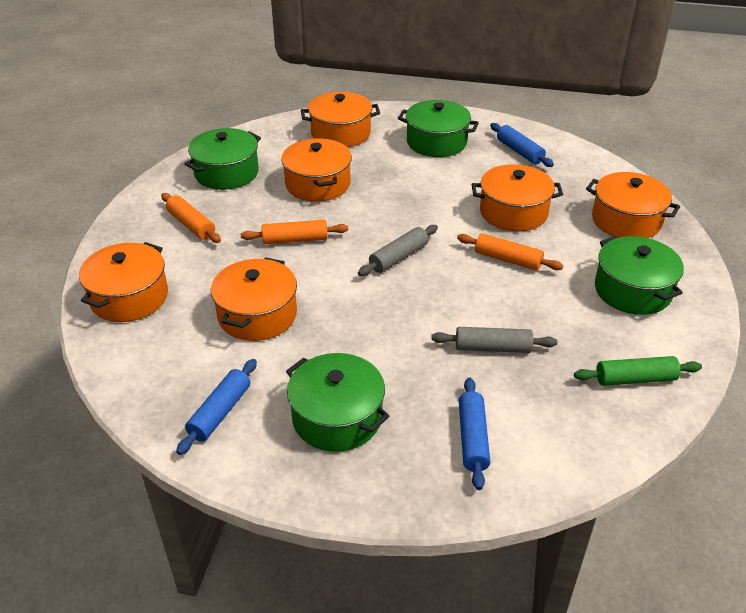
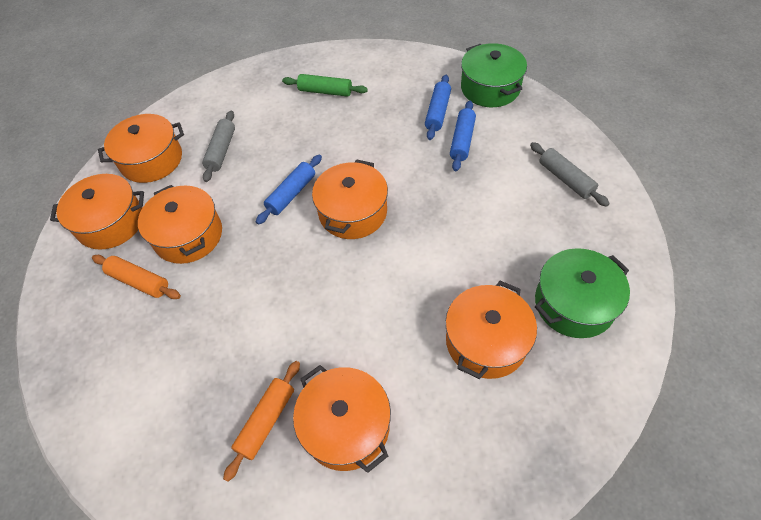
green pot: [185,128,261,190] [286,353,389,452] [398,100,479,157] [595,236,684,315] = 4 -> [461,43,527,107] [535,248,630,338] = 2
orange rolling pin: [161,193,221,243] [241,220,348,244] [457,233,564,271] = 3 -> [92,255,181,299] [223,361,300,482] = 2

